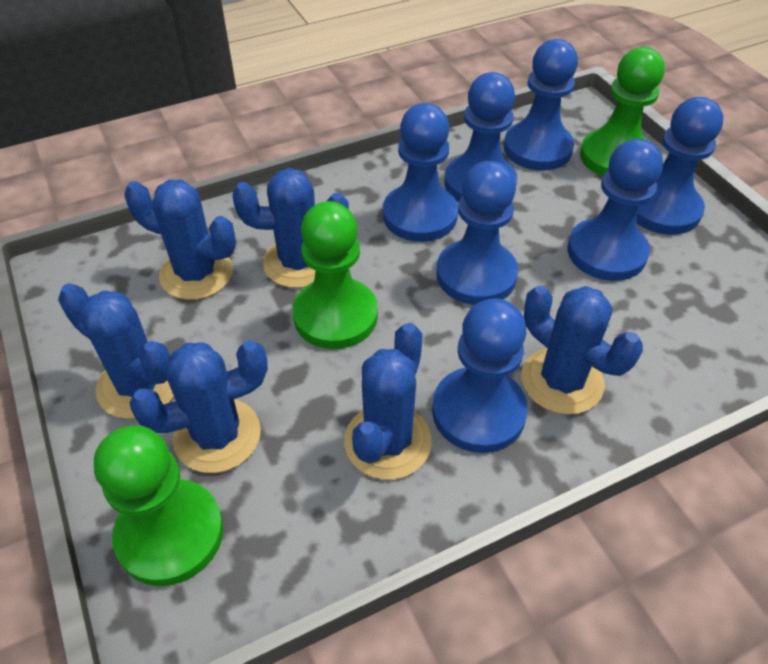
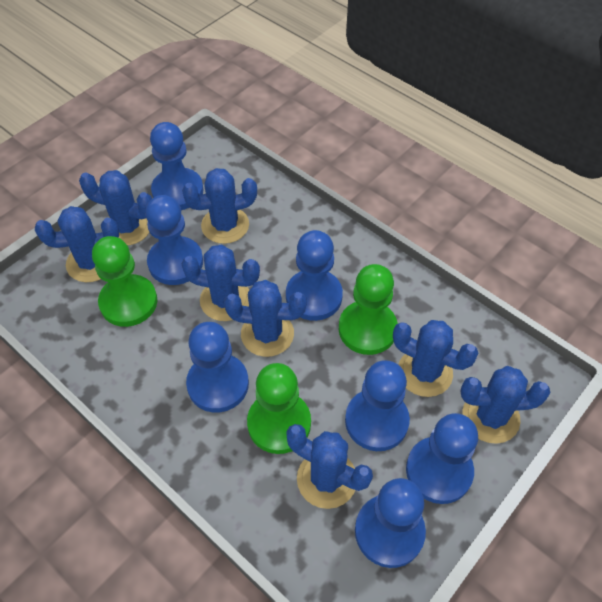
blue cactus: [58,283,174,419] [124,179,236,300] [129,340,268,473] [232,168,349,288] [344,323,432,480] [521,286,643,415] = 6 -> [35,206,119,282] [79,170,152,245] [182,168,257,244] [182,245,260,321] [224,280,307,357] [286,424,373,509] [393,320,478,397] [461,366,550,444] = 8

